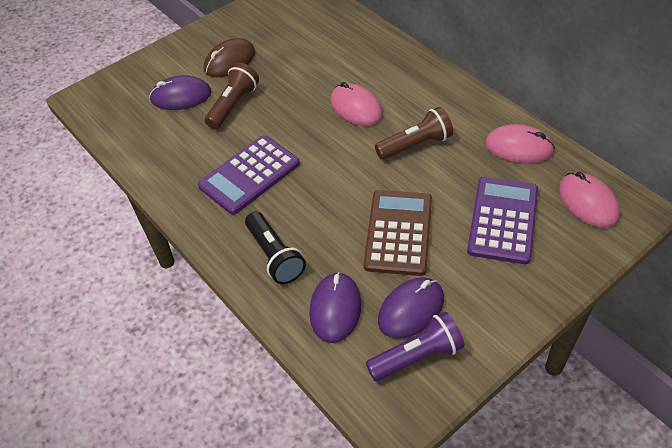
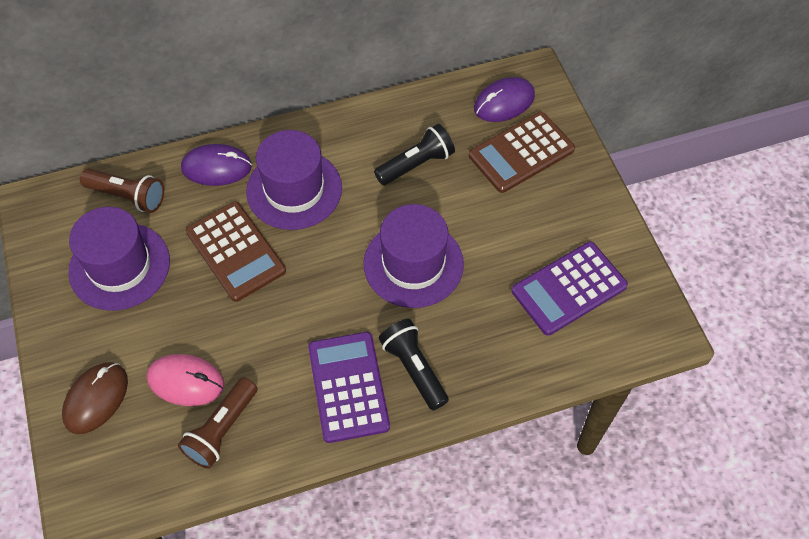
black flashlight: [245,212,306,284] = 1 -> [374,124,455,185] [379,319,449,410] = 2
brown calculator: [364,190,432,276] = 1 -> [186,202,286,302] [469,112,575,193] = 2
pink mouse: [330,82,383,126] [485,124,555,163] [559,172,620,228] = 3 -> [146,354,224,406] = 1
purple flashlight: [366,312,465,381] = 1 -> none = 0
purple hat: none = 0 -> [68,207,170,311] [246,130,342,230] [364,204,464,308] = 3
purple mouse: [149,75,212,110] [309,272,361,343] [378,277,444,339] = 3 -> [181,144,252,186] [474,77,535,122] = 2

